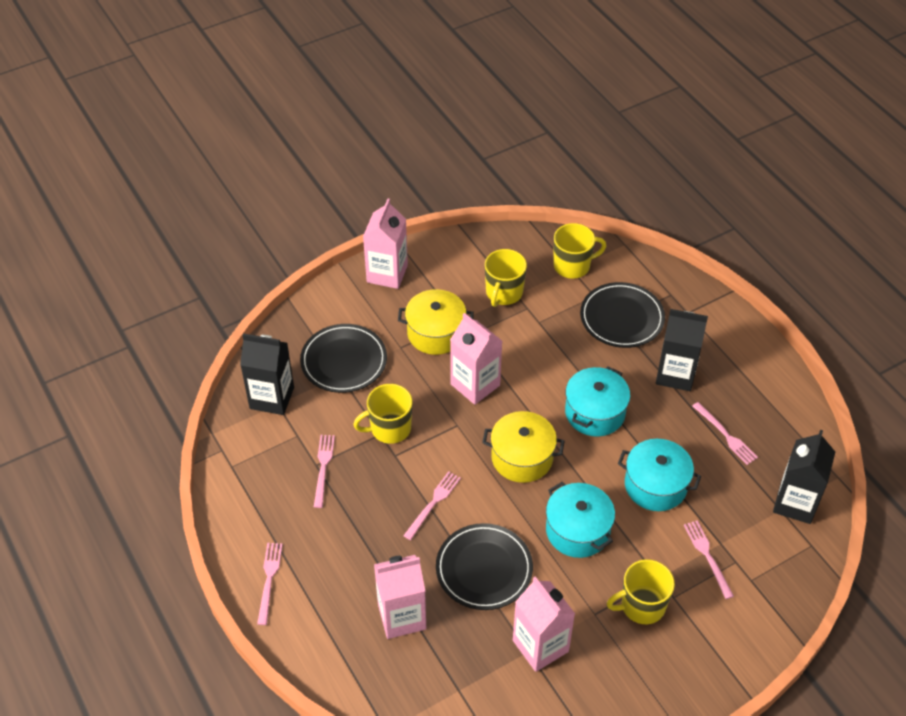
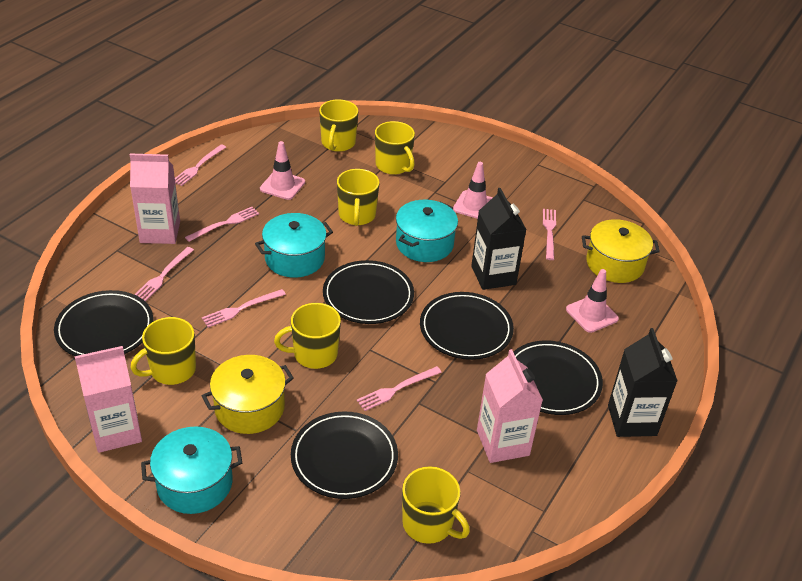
black carton: [240,333,294,415] [656,309,708,391] [773,430,835,524] = 3 -> [471,188,527,290] [608,328,678,437] = 2
black plate: [300,324,387,393] [436,523,533,610] [580,282,665,348] = 3 -> [54,290,154,356] [291,411,398,499] [323,260,414,324] [420,292,514,360] [513,340,603,415] = 5
pink carton: [363,199,408,289] [374,555,426,639] [450,313,502,405] [513,576,575,672] = 4 -> [75,346,142,453] [130,154,180,244] [477,349,543,463] = 3
pink fork: [257,543,283,625] [314,435,335,508] [403,471,461,540] [684,520,734,599] [693,402,758,465] = 5 -> [134,247,194,302] [175,144,226,186] [185,207,259,242] [202,289,286,328] [356,366,442,411] [543,209,556,260] = 6
pink traffic cone: none = 0 -> [260,141,305,200] [453,162,493,219] [566,269,619,333] = 3
yellow mug: [353,384,412,444] [485,249,527,307] [554,223,606,279] [607,559,675,624] = 4 -> [130,317,196,385] [274,303,341,369] [319,99,359,152] [337,169,380,226] [375,121,415,175] [402,466,470,544] = 6

